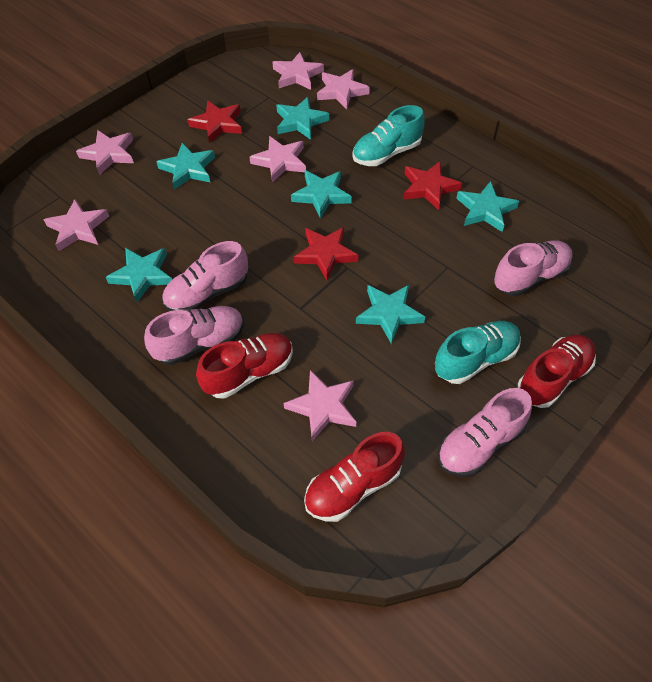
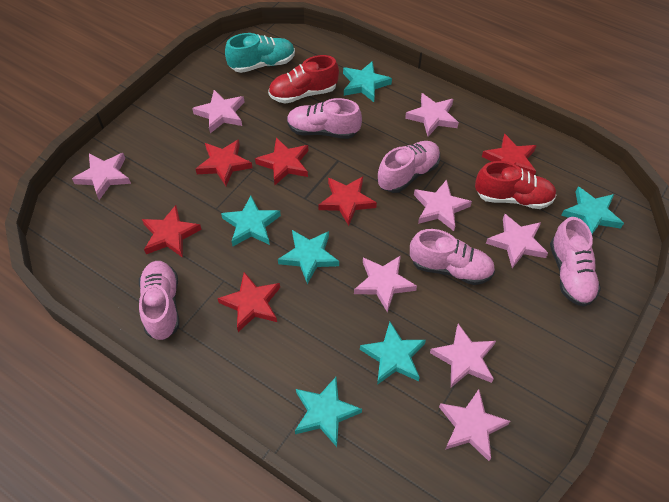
pink shoe: [144,306,244,365] [162,241,248,311] [438,388,532,477] [494,240,573,296] = 4 -> [139,261,179,340] [287,98,362,139] [378,141,440,193] [410,229,495,285] [550,217,601,307] = 5
pink star: [43,199,109,251] [76,130,134,175] [249,136,306,183] [272,52,324,90] [284,370,356,441] [317,69,370,109] = 6 -> [72,153,131,200] [192,90,244,133] [354,255,417,312] [405,93,459,137] [414,180,472,231] [430,324,496,387] [439,389,510,461] [486,214,548,268] = 8
red shoe: [196,333,293,399] [304,432,405,522] [518,335,596,408] = 3 -> [268,55,339,104] [475,161,557,209] = 2
red star: [188,100,242,144] [293,227,359,280] [403,161,462,210] = 3 -> [142,205,202,258] [196,139,253,186] [217,272,280,332] [255,138,308,185] [318,177,377,226] [482,133,537,175] = 6
turquoise shoe: [352,105,425,166] [435,321,521,384] = 2 -> [225,33,295,73] = 1

